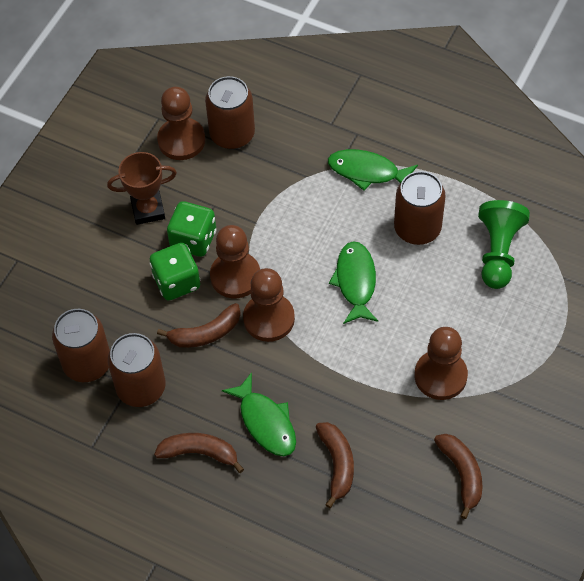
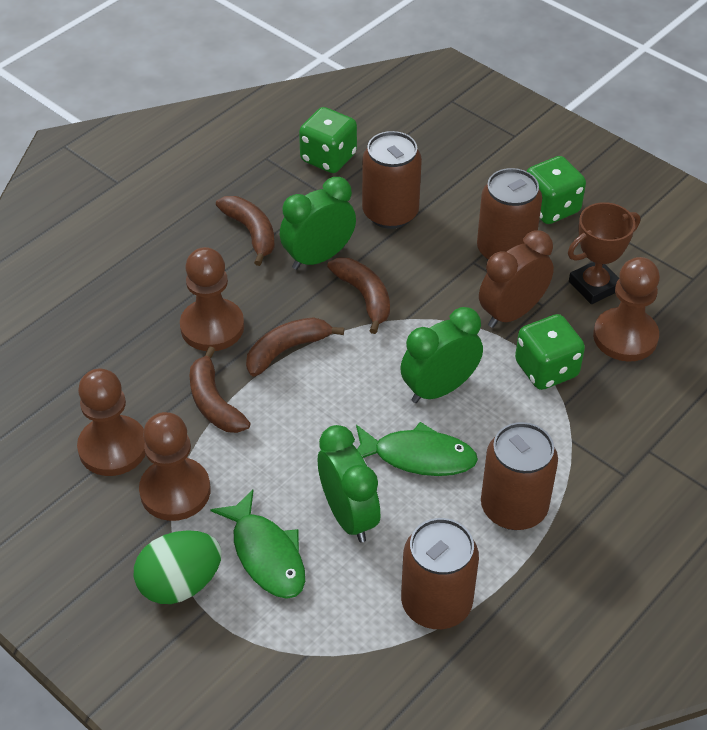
brown clock: none = 0 -> [479,230,554,328] = 1
green clock: none = 0 -> [280,177,356,270] [318,425,381,543] [400,307,483,403] = 3
green dice: [150,243,200,301] [167,201,216,257] = 2 -> [299,107,357,173] [515,314,585,390] [527,156,586,224] = 3
green egg: none = 0 -> [134,530,222,604] = 1
green fish: [222,372,296,456] [328,149,418,191] [329,241,378,324] = 3 -> [210,490,305,599] [356,422,478,476] = 2
green pawn: [478,200,530,289] = 1 -> none = 0

